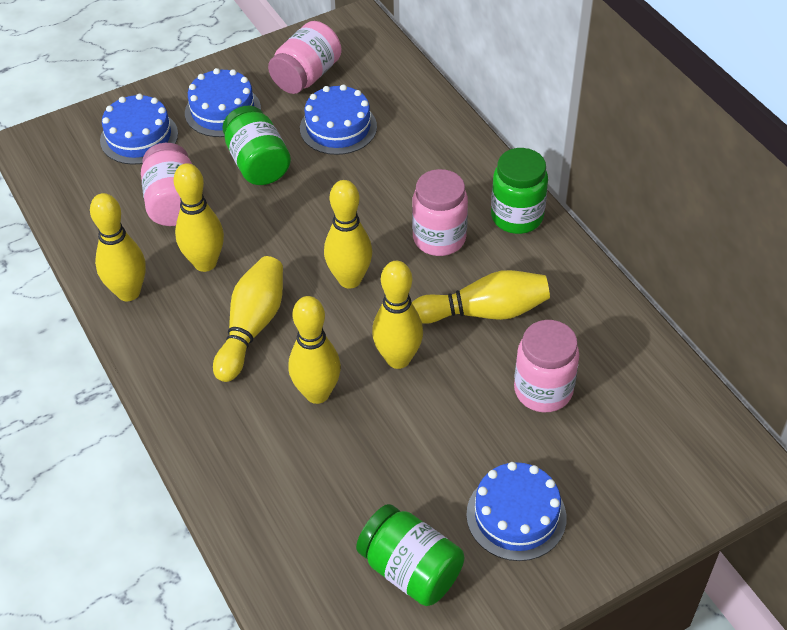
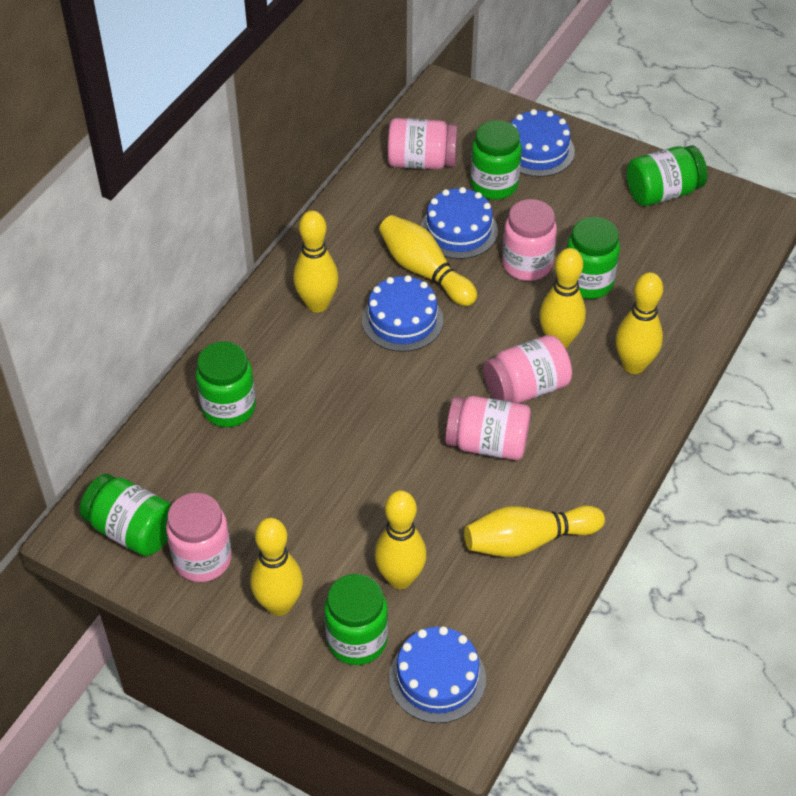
green jar: [222,106,291,185] [356,504,464,606] [491,148,548,234] = 3 -> [80,474,172,556] [196,342,256,427] [324,574,388,665] [470,120,522,200] [567,217,620,299] [626,146,707,206] = 6
pink jar: [141,143,193,226] [268,21,342,94] [412,169,468,256] [514,320,579,412] = 4 -> [166,493,232,582] [388,118,458,169] [445,396,531,460] [483,335,572,403] [502,199,557,281] = 5

